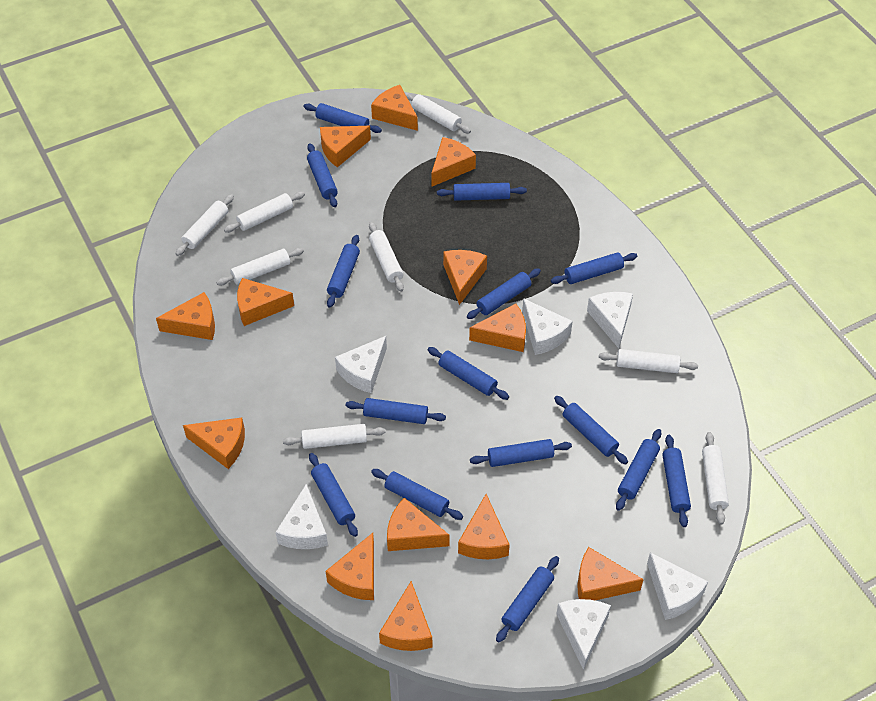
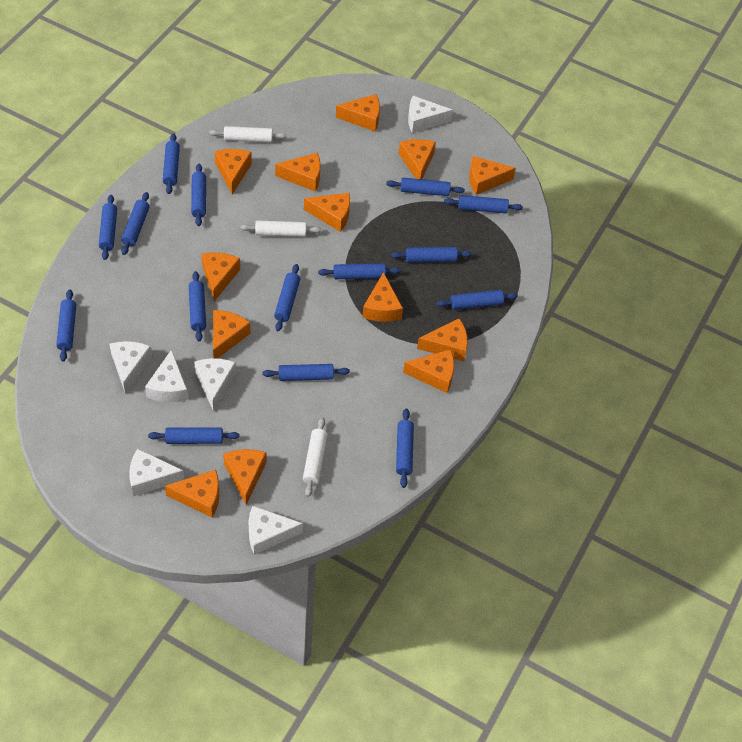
white rolling pin: [175,194,234,256] [216,248,304,286] [224,192,305,233] [283,424,386,449] [369,222,404,292] [404,92,471,133] [599,349,698,373] [702,432,729,525] = 8 -> [209,126,287,142] [240,221,321,237] [303,417,328,497] = 3

